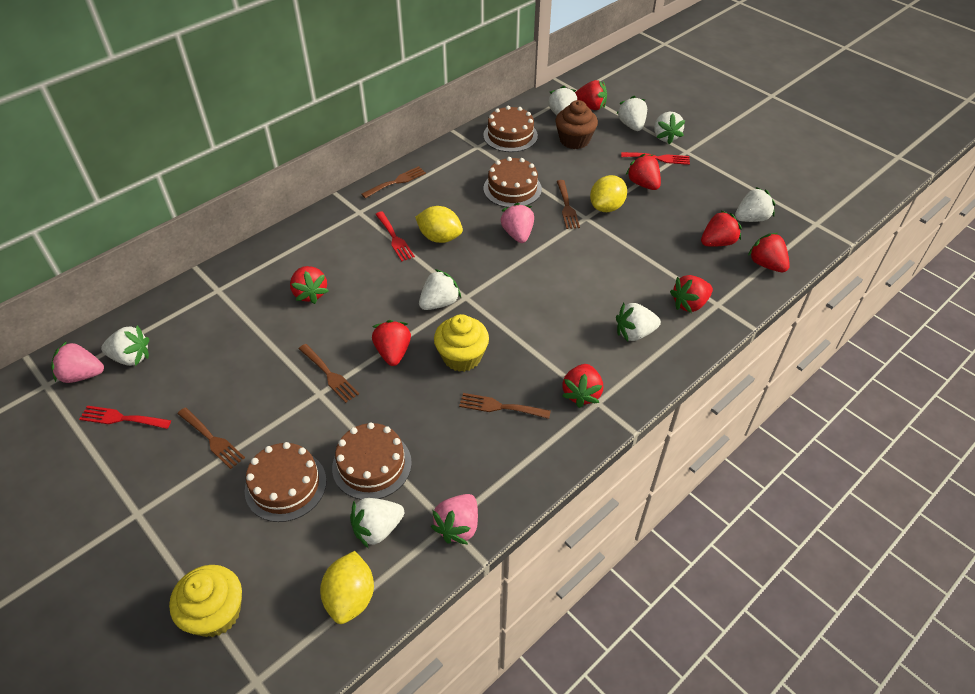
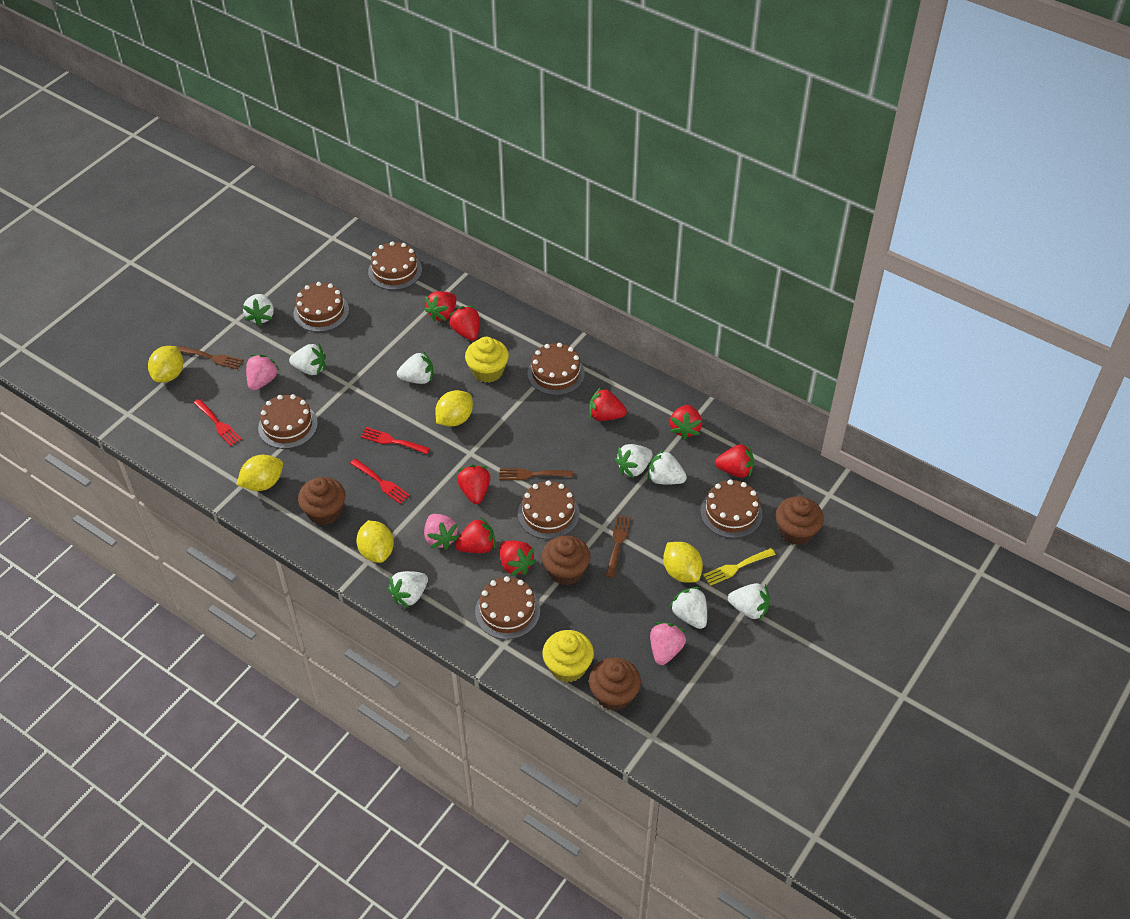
brown cake: [245,442,326,522] [332,422,412,500] [483,106,538,152] [483,157,542,208] = 4 -> [258,394,318,449] [294,282,349,332] [368,241,422,290] [475,576,540,639] [518,480,580,539] [527,343,585,395] [700,480,763,538] = 7
brown cupcake: [556,100,598,149] = 1 -> [298,477,345,525] [542,535,591,585] [589,658,641,711] [776,496,824,545] = 4
brown fork: [177,407,245,469] [299,344,359,403] [361,166,426,198] [459,393,551,419] [557,180,580,229] = 5 -> [178,346,243,369] [499,468,573,480] [606,515,631,578] = 3
yellow fork: none = 0 -> [703,548,776,586] = 1
yellow lemon: [320,551,374,624] [415,206,463,243] [590,175,627,212] = 3 -> [148,346,183,383] [236,455,283,491] [356,520,394,563] [435,390,473,426] [663,542,703,583] = 5

